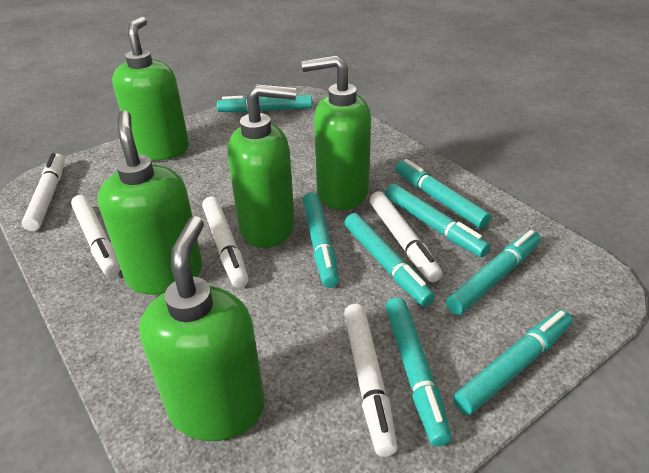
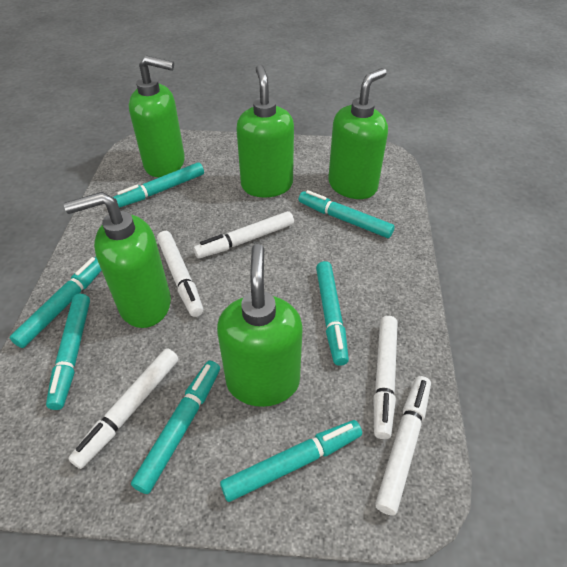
turquoise marker: [217,95,312,112] [303,192,339,288] [344,213,435,307] [385,184,490,257] [385,297,452,446] [395,159,491,229] [446,230,541,315] [453,310,573,415] = 8 -> [10,257,102,348] [46,294,90,410] [113,162,204,208] [131,361,220,494] [220,420,362,502] [299,190,395,238] [316,261,349,366] = 7

